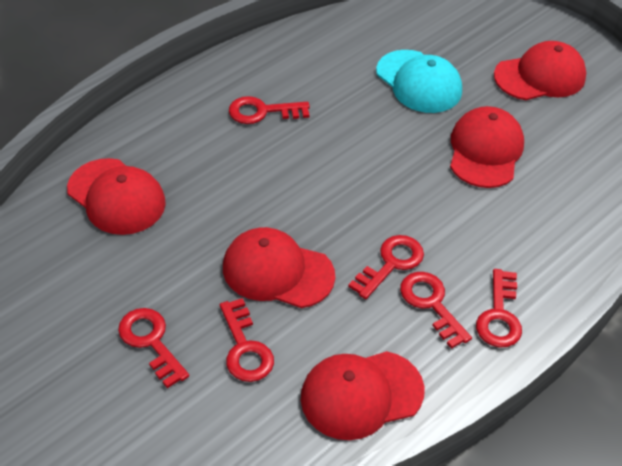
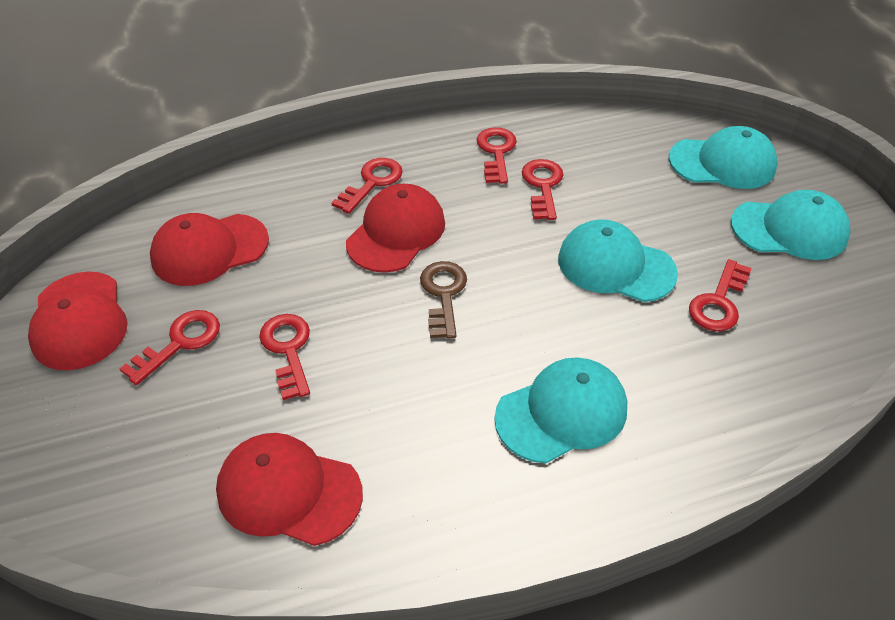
brown key: none = 0 -> [420,261,467,339] = 1
red cap: [67,158,166,235] [223,227,335,308] [301,351,425,440] [450,106,524,188] [494,41,586,100] = 5 -> [28,271,128,370] [150,213,269,286] [216,433,363,546] [346,184,445,273] = 4
turquoise cap: [376,50,462,113] = 1 -> [494,357,627,463] [558,219,678,302] [669,126,778,189] [731,190,851,260] = 4

